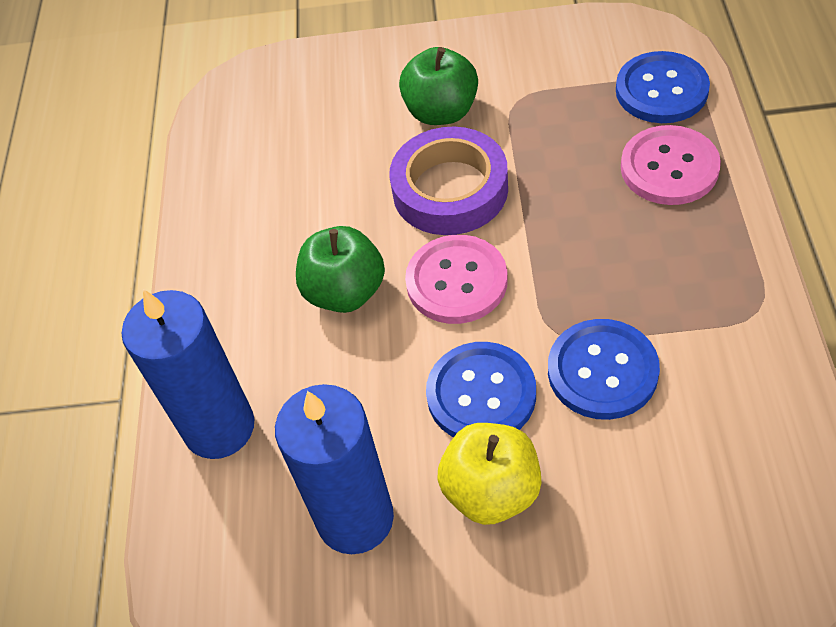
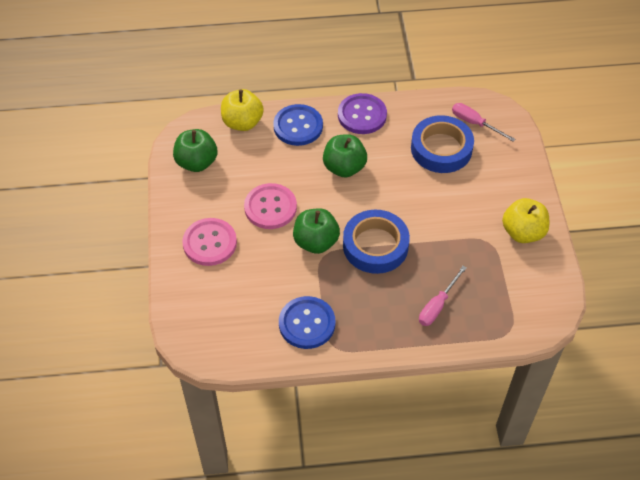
blue button: [426,342,536,437] [548,319,660,420] [616,51,710,123] = 3 -> [273,104,323,146] [279,296,335,349] = 2
blue candle: [122,289,254,459] [275,384,394,554] = 2 -> none = 0
blue tape: none = 0 -> [343,210,410,274] [411,115,474,173] = 2
green apple: [296,226,385,313] [399,47,478,125] = 2 -> [173,129,218,172] [293,208,340,254] [323,134,367,178] = 3
pink screwdriver: none = 0 -> [419,266,467,326] [452,103,515,142] = 2
purple button: none = 0 -> [338,93,387,134] = 1
purple tape: [389,127,508,235] = 1 -> none = 0
yellow apple: [437,423,541,525] = 1 -> [221,89,264,131] [502,198,549,243] = 2

